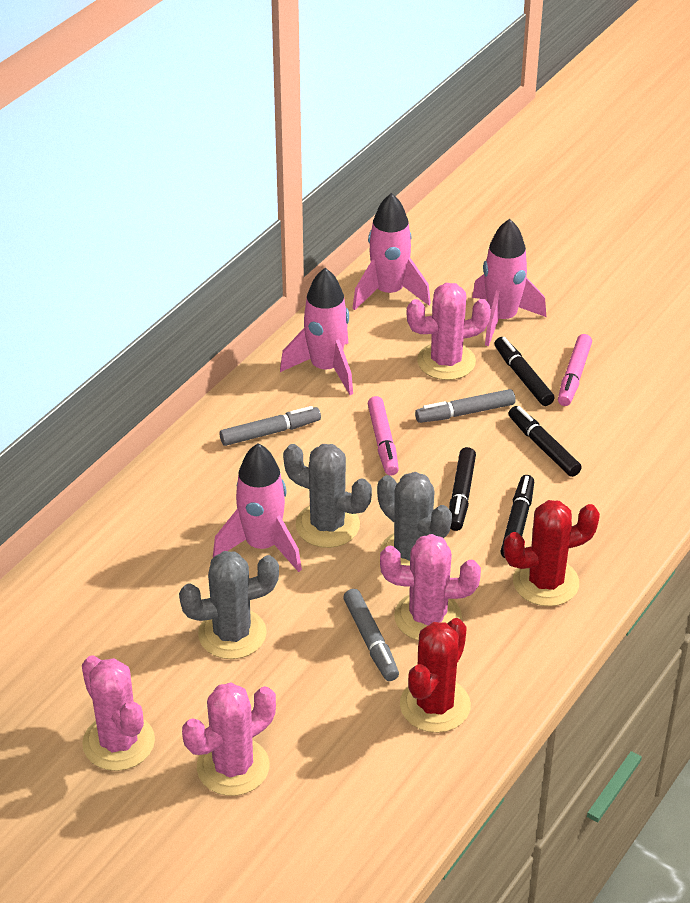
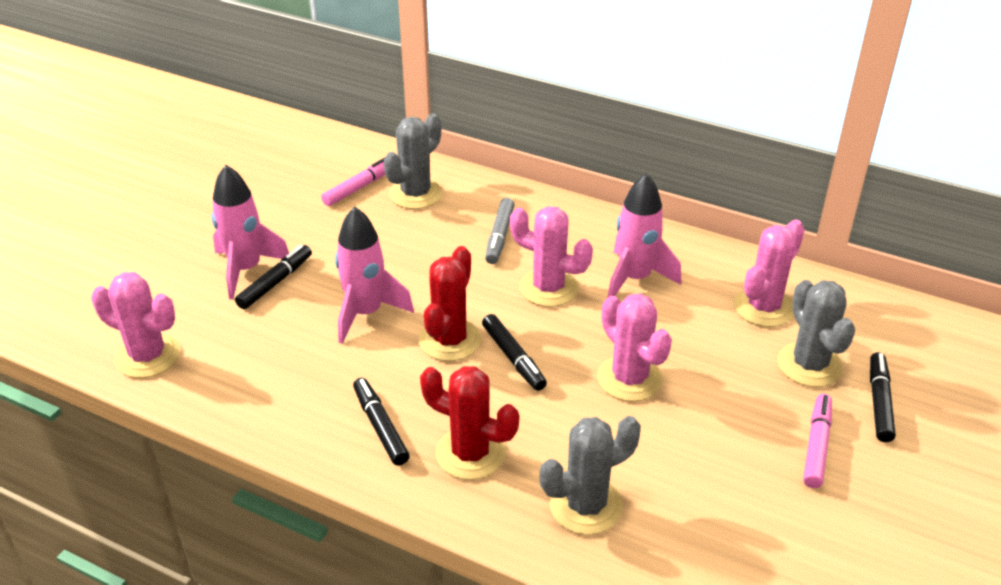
grey marker: [220,406,321,446] [343,589,399,681] [415,389,515,423] = 3 -> [485,198,515,264] = 1
pink rocket: [213,443,302,572] [280,268,353,395] [353,193,431,310] [472,219,546,346] = 4 -> [211,165,289,300] [335,207,414,344] [607,173,681,298] = 3

